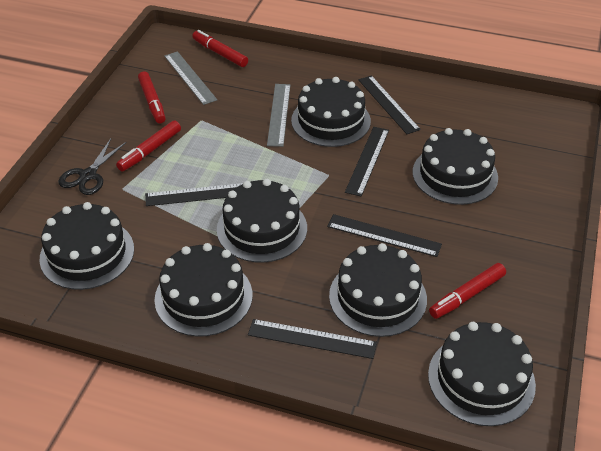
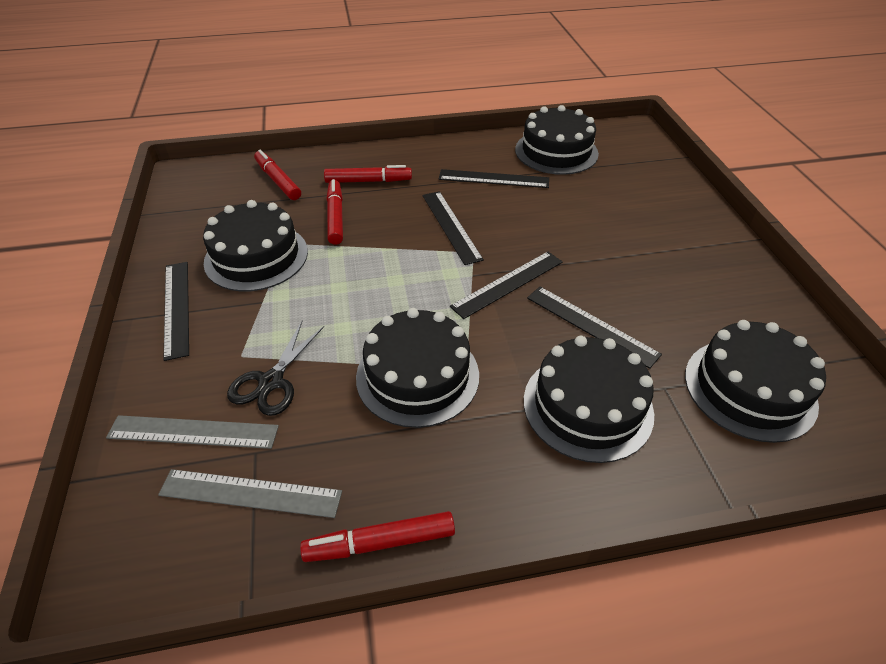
black cake: [39,202,134,290] [155,243,253,337] [217,179,307,263] [291,77,371,147] [329,243,427,337] [413,128,498,205] [428,322,536,426] = 7 -> [203,200,308,291] [356,308,479,428] [515,105,599,175] [524,336,654,463] [685,320,826,443] = 5

